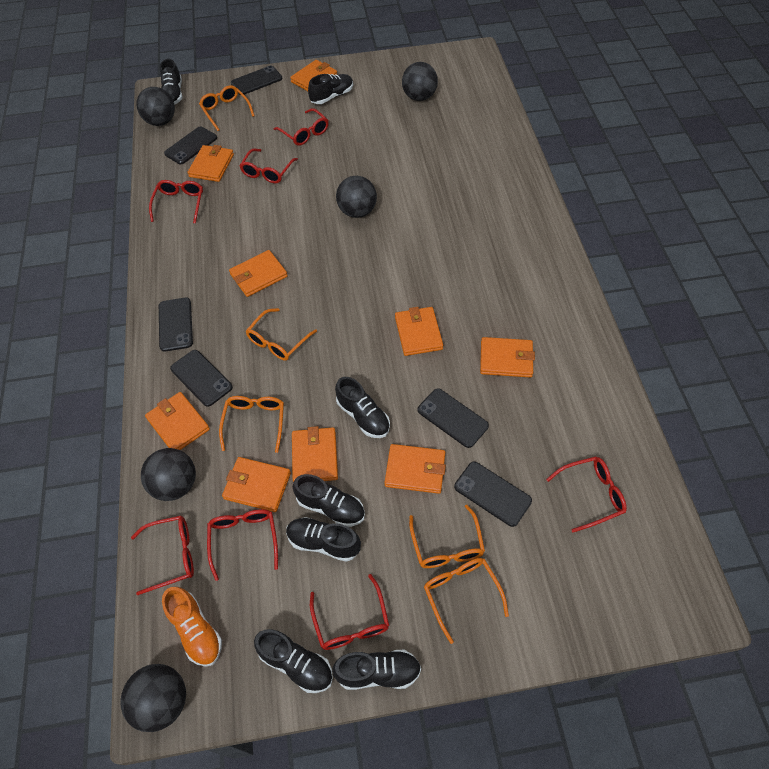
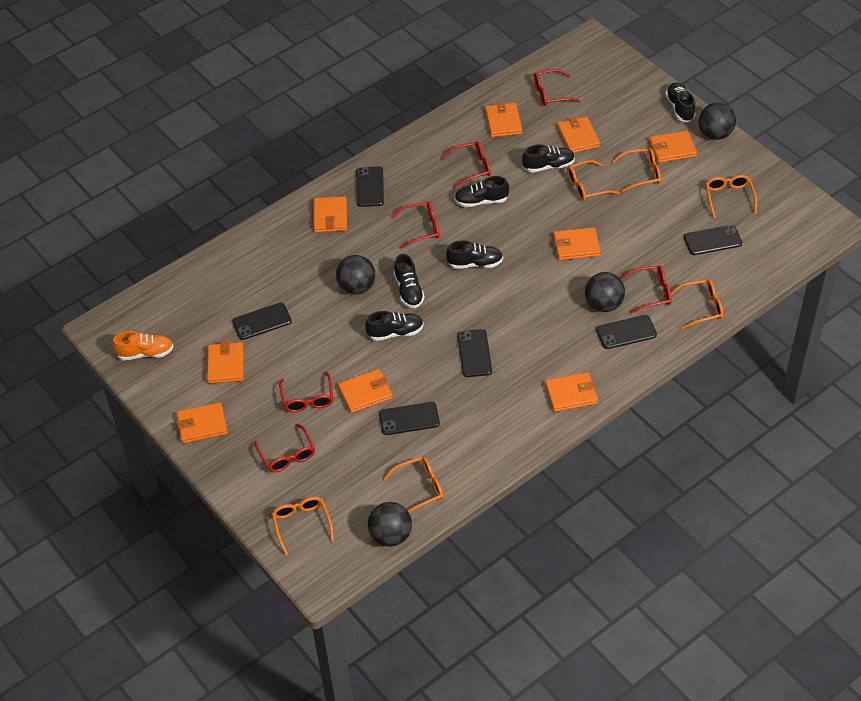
black ball: [120,664,186,732] [136,87,175,126] [141,448,196,501] [336,176,377,218] [402,62,438,101] = 5 -> [336,255,376,295] [368,502,412,547] [585,272,625,312] [699,103,736,140] = 4
black shoe: [160,59,182,105] [254,629,333,693] [286,517,361,562] [293,474,365,527] [308,74,353,104] [332,650,421,690] [335,377,390,438] = 7 -> [365,311,424,341] [394,254,425,308] [446,240,503,269] [454,176,509,207] [522,144,575,172] [665,83,696,122] = 6
orange glasses: [199,85,255,131] [219,396,284,453] [246,308,317,361] [409,505,485,568] [424,558,509,644] = 5 -> [272,497,334,555] [384,457,443,512] [567,160,620,201] [612,148,661,192] [671,280,723,329] [706,175,757,218] = 6
red glasses: [131,516,194,595] [149,180,203,224] [207,509,278,581] [239,149,298,184] [274,108,329,146] [310,574,389,650] [546,456,627,532] = 7 -> [254,424,315,472] [279,372,333,412] [391,202,439,249] [441,142,491,188] [534,69,580,106] [620,266,671,314] = 6

